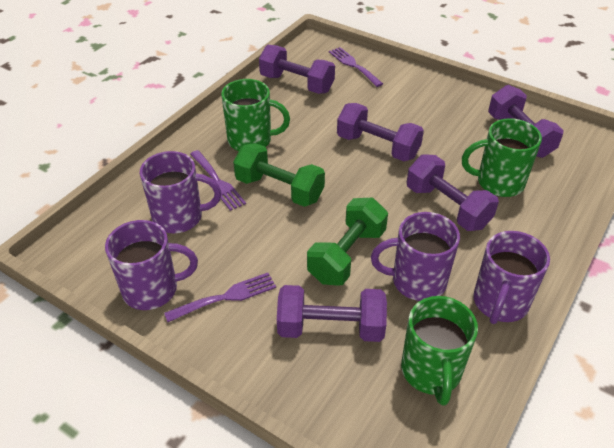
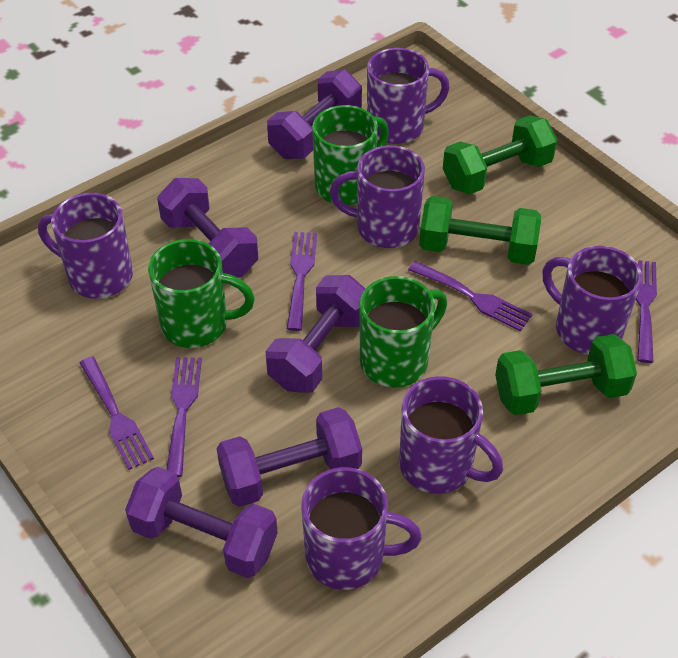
green dumbbell: [233,143,325,207] [307,198,388,286] = 2 -> [419,196,541,265] [443,115,557,195] [495,334,637,415] = 3
purple fork: [164,273,276,322] [190,150,246,211] [329,47,383,87] = 3 -> [80,356,154,470] [166,357,202,477] [287,232,317,331] [408,261,533,331] [635,260,657,363] = 5
purple mug: [105,220,198,310] [140,151,221,233] [371,212,460,301] [473,231,550,324] = 4 -> [38,193,133,299] [301,467,422,590] [329,145,425,248] [367,48,450,144] [399,376,503,494] [543,246,642,355] = 6

